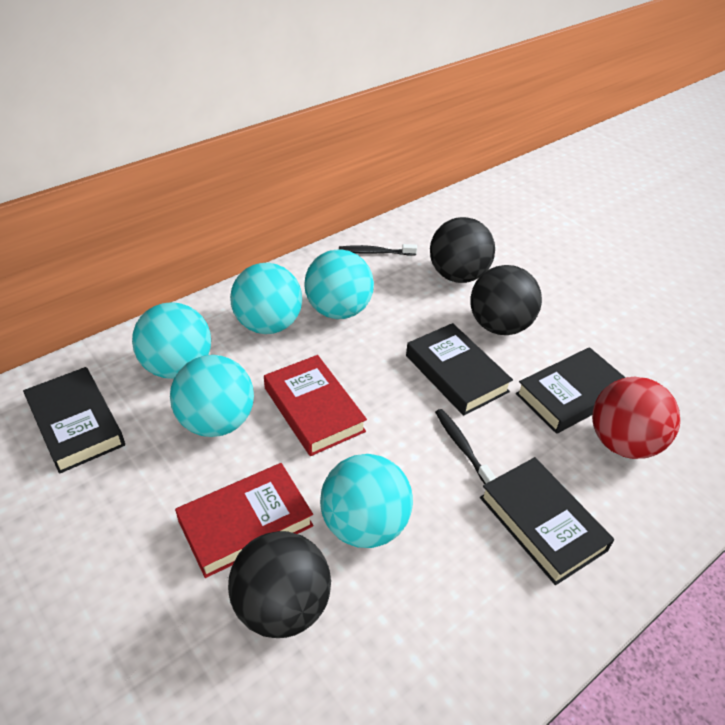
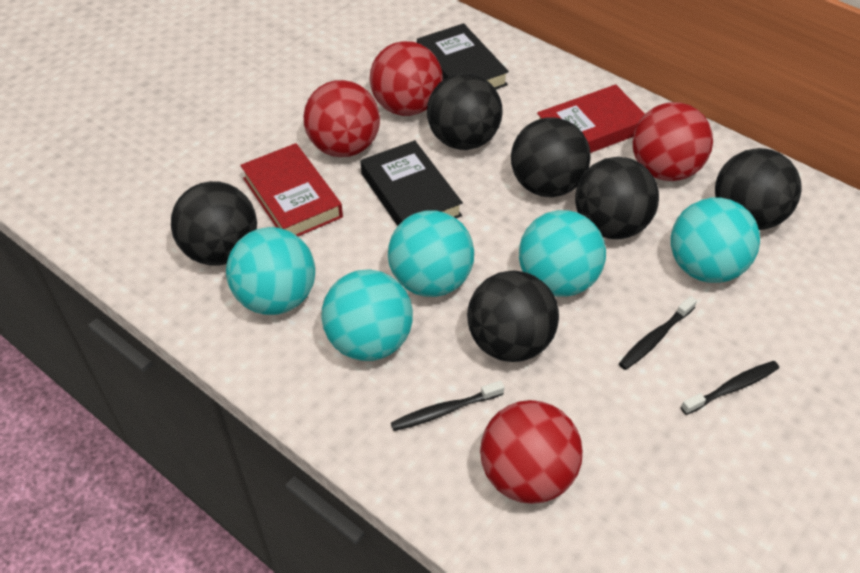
black ball: [228,531,331,638] [430,217,495,283] [470,265,542,335] = 3 -> [171,181,257,265] [427,73,503,150] [467,270,559,362] [511,117,591,197] [575,157,659,239] [715,148,802,230] = 6
black book: [23,367,125,474] [406,323,513,416] [480,457,614,585] [516,347,626,434] = 4 -> [361,140,463,226] [417,23,509,89] = 2
black toothbrush: [339,244,417,255] [435,409,496,484] = 2 -> [391,380,504,431] [619,296,697,370] [681,361,779,415] = 3
red ball: [592,377,680,459] = 1 -> [304,80,380,157] [370,41,443,116] [480,400,583,504] [633,102,713,181] = 4

